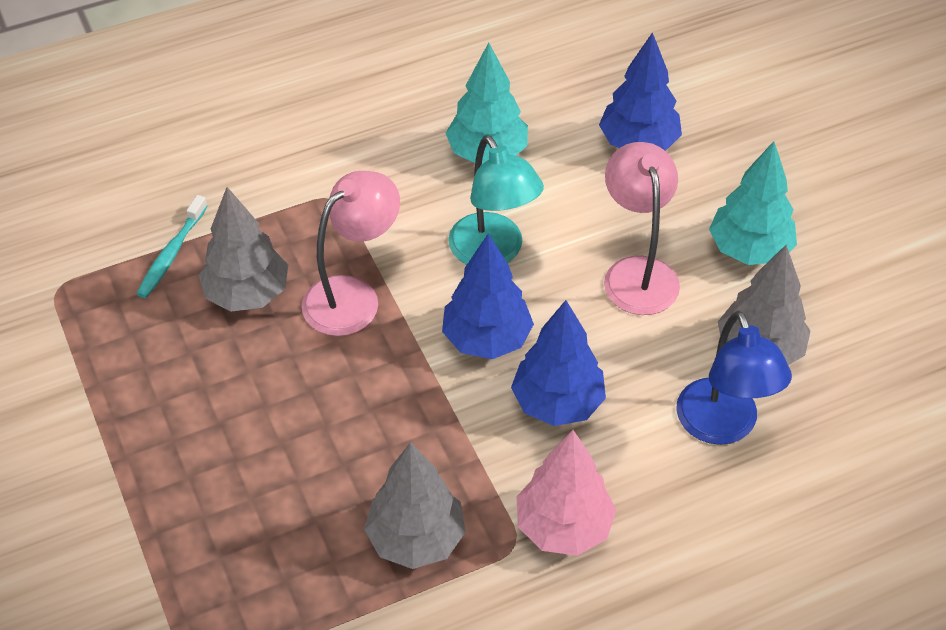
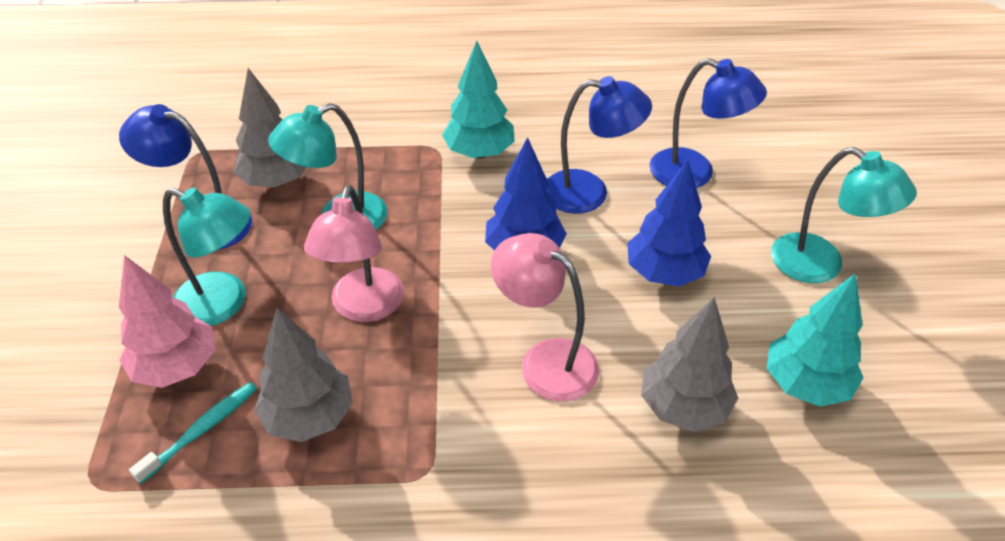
blue lamp: [676,311,792,445] = 1 -> [119,104,252,250] [547,76,652,214] [650,58,767,188] = 3
blue tree: [442,233,534,359] [511,300,606,426] [599,32,682,151] = 3 -> [485,137,567,251] [627,160,711,287] = 2
turquoise lamp: [448,135,544,265] = 1 -> [163,188,251,326] [268,103,388,230] [771,147,917,283] = 3

